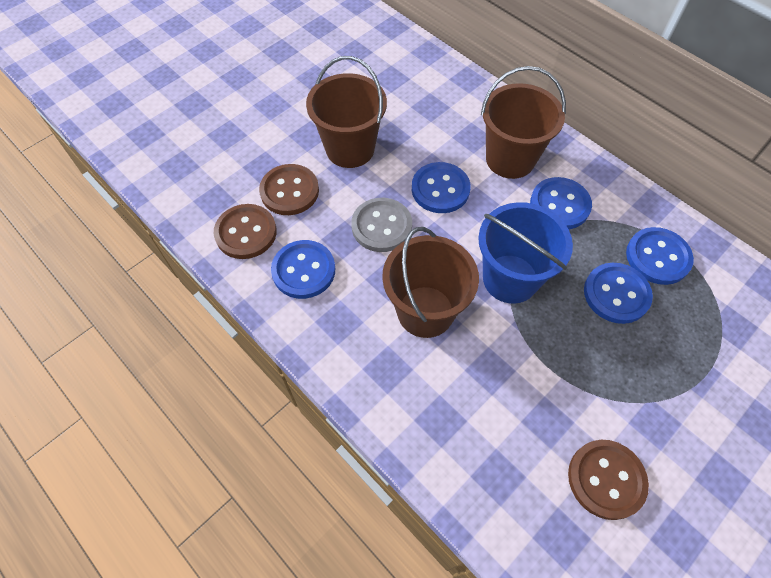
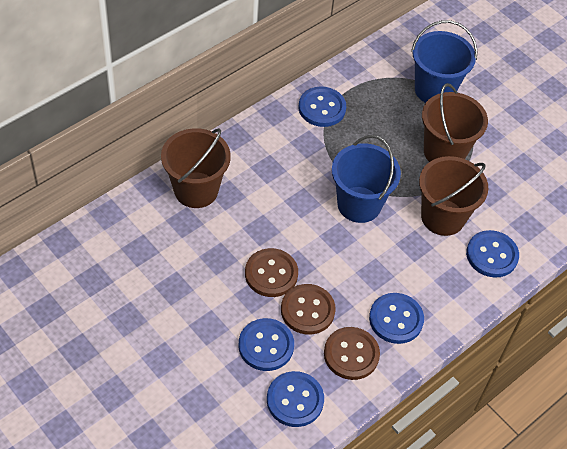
blue bucket: [478,202,573,304] = 1 -> [332,135,401,223] [411,20,477,103] = 2
grey button: [351,198,412,252] = 1 -> none = 0

